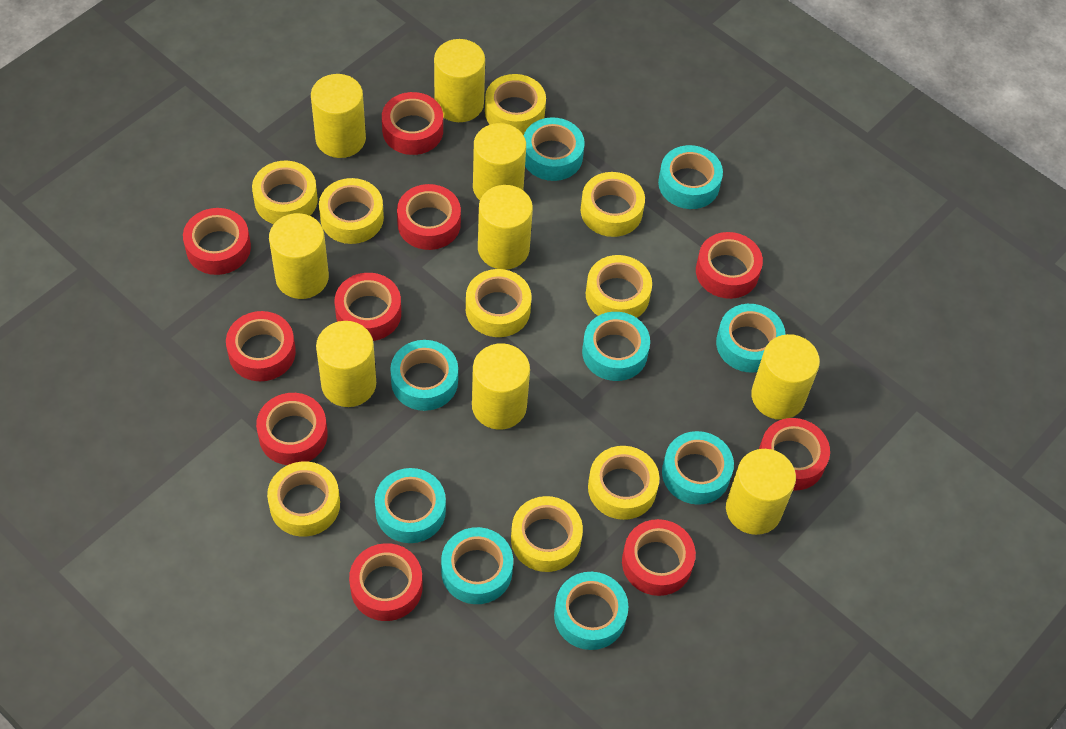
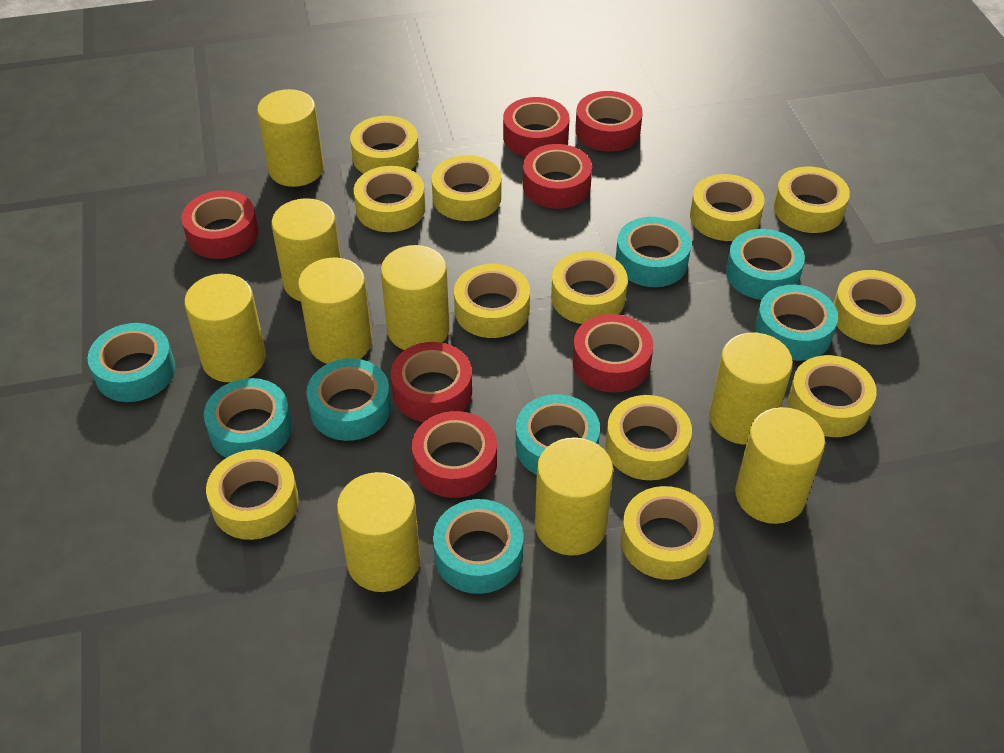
red tape: [183,208,251,275] [226,311,296,381] [256,393,328,465] [334,273,401,341] [349,543,423,621] [382,92,443,155] [397,184,461,250] [622,519,696,596] [696,232,763,299] [759,418,830,491] = 10 -> [181,190,258,259] [391,342,472,422] [412,411,497,498] [503,97,569,157] [523,144,592,209] [573,314,653,393] [575,91,643,152] = 7
turquoise tape: [375,468,446,543] [390,340,458,411] [441,527,513,604] [524,117,585,181] [554,572,628,650] [582,312,650,381] [658,145,723,209] [662,431,734,505] [716,304,785,372] = 9 -> [88,323,175,402] [204,378,292,458] [307,358,391,441] [433,499,524,594] [516,394,600,475] [616,217,691,287] [726,229,805,300] [755,285,838,361] = 8
yellow tape: [252,160,318,224] [267,461,340,537] [319,178,384,244] [466,269,531,337] [485,74,546,135] [511,496,583,572] [581,172,645,237] [586,255,652,318] [588,446,660,520] = 9 -> [206,449,299,540] [350,116,419,174] [354,166,425,232] [432,155,501,221] [454,264,530,338] [551,251,628,324] [606,395,692,480] [621,486,714,580] [690,174,765,241] [774,166,850,233] [788,355,877,437] [834,270,916,345] = 12

